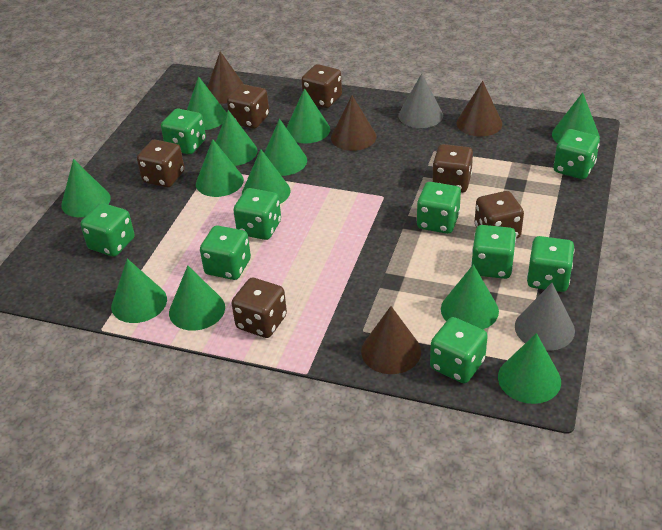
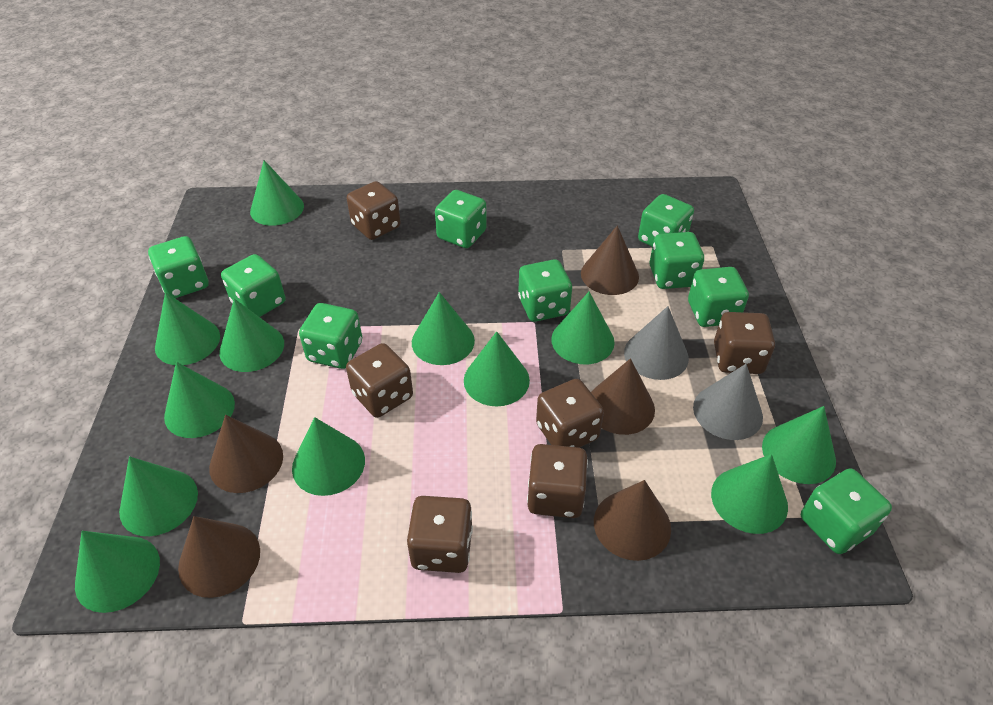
brown cone: [207,51,244,104] [331,95,376,151] [361,306,421,374] [457,81,502,137] = 4 -> [178,516,260,598] [209,415,283,493] [581,225,639,295] [591,358,655,435] [594,480,671,561] = 5

